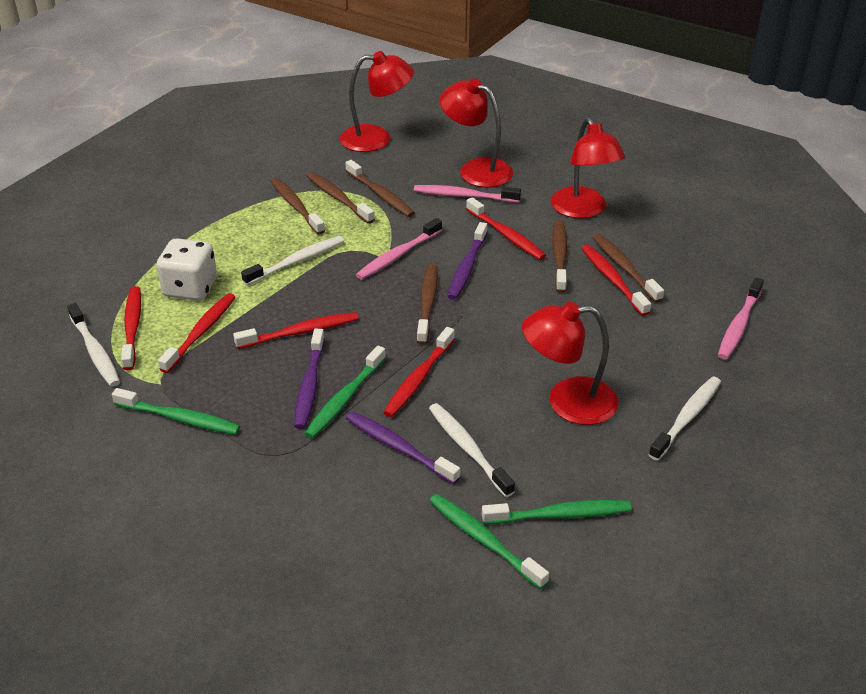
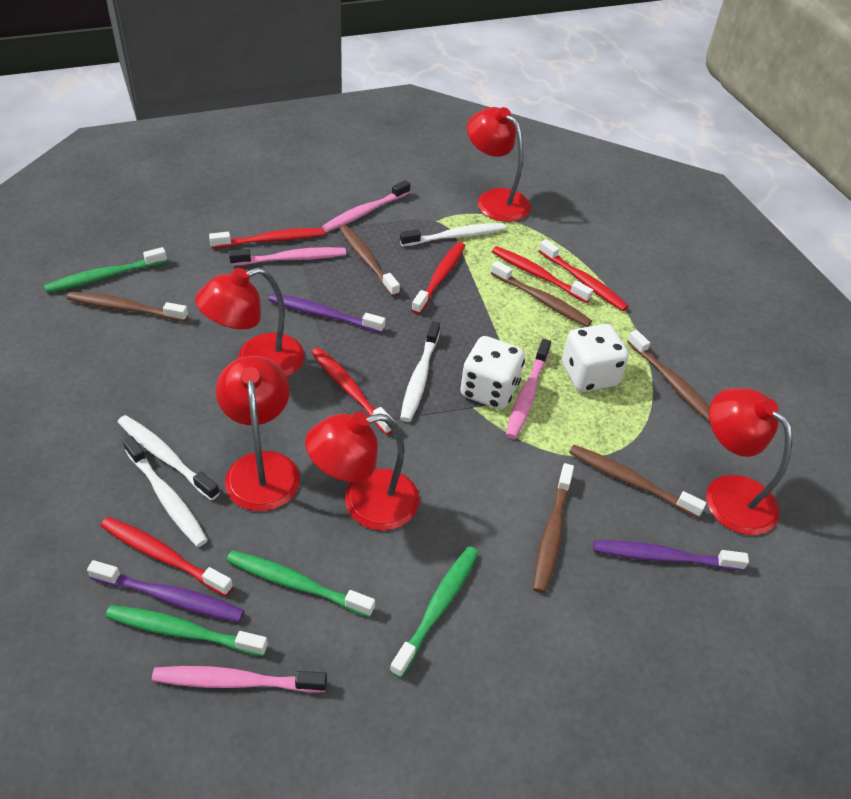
pink toothbrush: [356,218,442,280] [414,185,521,203] [718,278,764,359] = 3 -> [152,666,327,693] [229,247,346,266] [322,180,410,232] [506,339,551,439] = 4
red lamp: [340,51,414,152] [440,79,513,187] [522,302,619,425] [551,118,626,219] = 4 -> [195,267,304,377] [216,356,300,511] [305,412,420,531] [467,107,531,222] [706,388,793,535] = 5
white dice: [157,238,217,301] = 1 -> [460,336,525,409] [562,324,629,392] = 2

